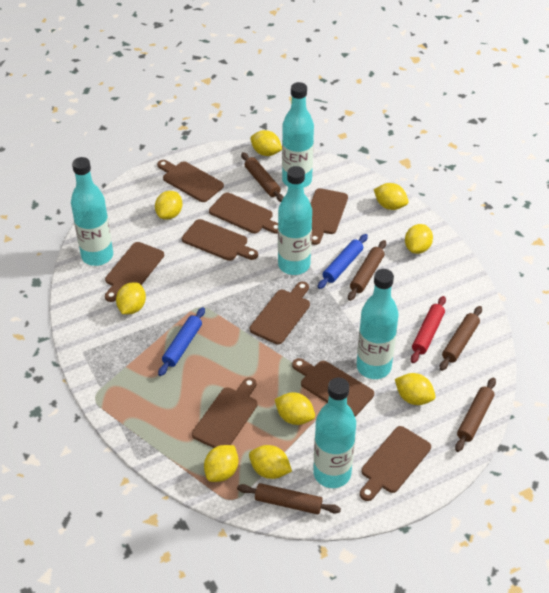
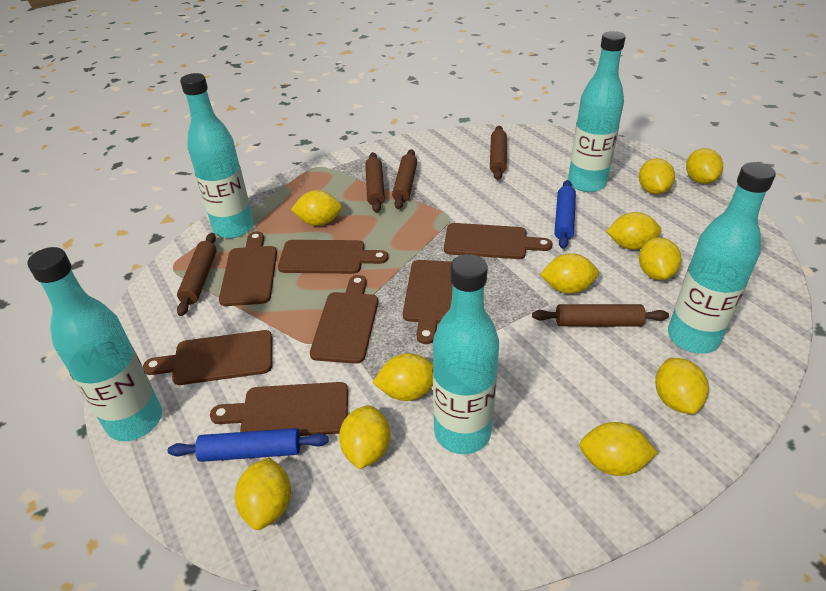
brown cutting board: [105,242,164,302] [157,160,224,202] [182,219,258,261] [192,377,257,448] [209,193,278,234] [250,281,310,345] [292,358,374,416] [310,188,348,245] [360,426,431,501] = 9 -> [143,330,272,385] [210,382,348,436] [219,231,277,306] [278,240,388,274] [310,275,378,364] [403,260,453,344] [444,223,552,259] = 7
red rolling pin: [411,296,446,363] = 1 -> none = 0
yellow lemon: [116,282,146,314] [155,191,182,220] [204,445,239,482] [249,445,292,479] [250,130,282,156] [274,392,315,425] [374,183,408,210] [395,373,435,405] [405,224,433,254] = 9 -> [235,457,291,530] [291,190,342,226] [339,405,390,469] [372,353,433,401] [540,253,599,294] [579,422,658,476] [606,212,661,250] [639,158,675,195] [639,237,681,280] [655,358,708,414] [686,148,723,184] = 11

